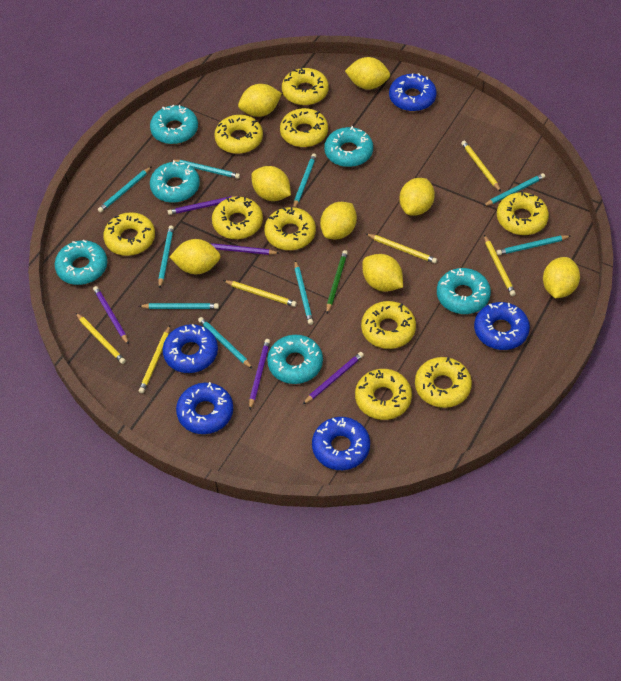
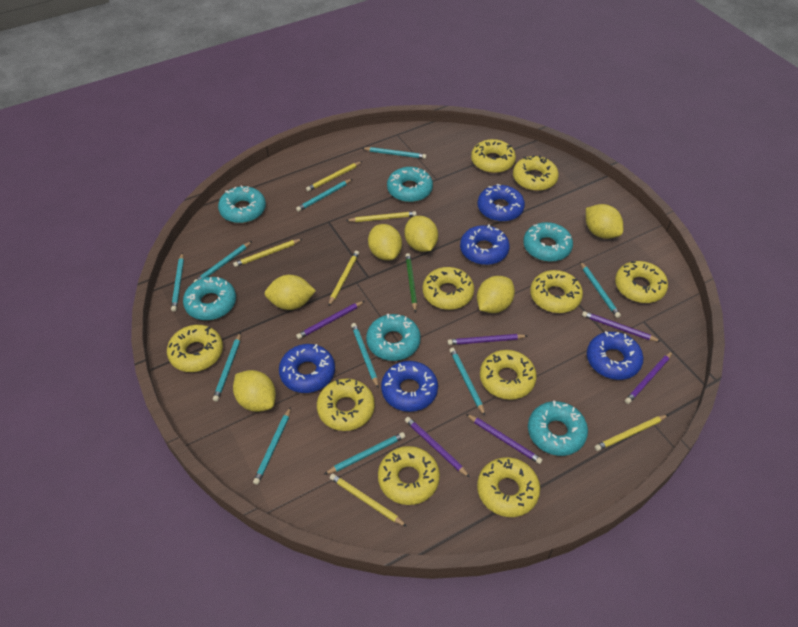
purple pencil: [93,286,129,345] [168,196,242,215] [210,243,279,255] [249,339,270,410] [302,352,364,405] = 5 -> [296,301,364,339] [405,417,470,477] [447,334,527,345] [466,414,543,464] [582,311,661,342] [625,351,673,404] = 6
turquoise pencil: [98,166,152,213] [139,303,219,309] [158,226,174,289] [171,160,240,179] [198,317,253,369] [293,153,317,208] [294,261,313,325] [483,173,545,206] [496,235,570,255] = 9 -> [171,252,184,312] [193,241,252,282] [213,332,241,402] [253,407,291,485] [296,179,352,212] [324,432,405,475] [351,323,379,388] [362,147,426,159] [449,348,485,415] [580,262,621,318] = 10
yellow lemon: [170,239,221,274] [238,84,282,117] [251,166,291,201] [320,202,357,239] [345,57,390,89] [362,254,403,292] [399,178,435,216] [543,257,580,298] = 8 -> [233,370,276,412] [265,275,316,310] [368,224,402,260] [405,216,438,252] [477,276,515,313] [586,204,623,239] = 6

